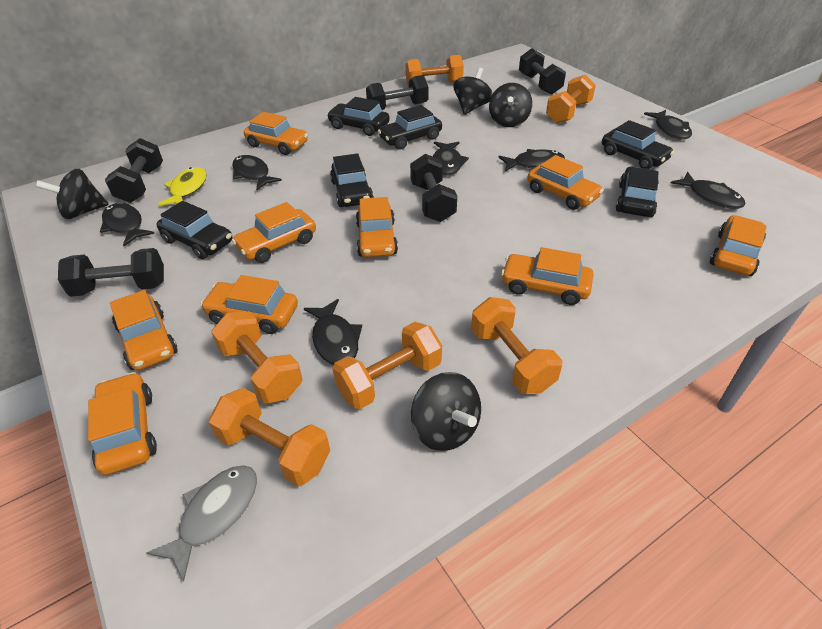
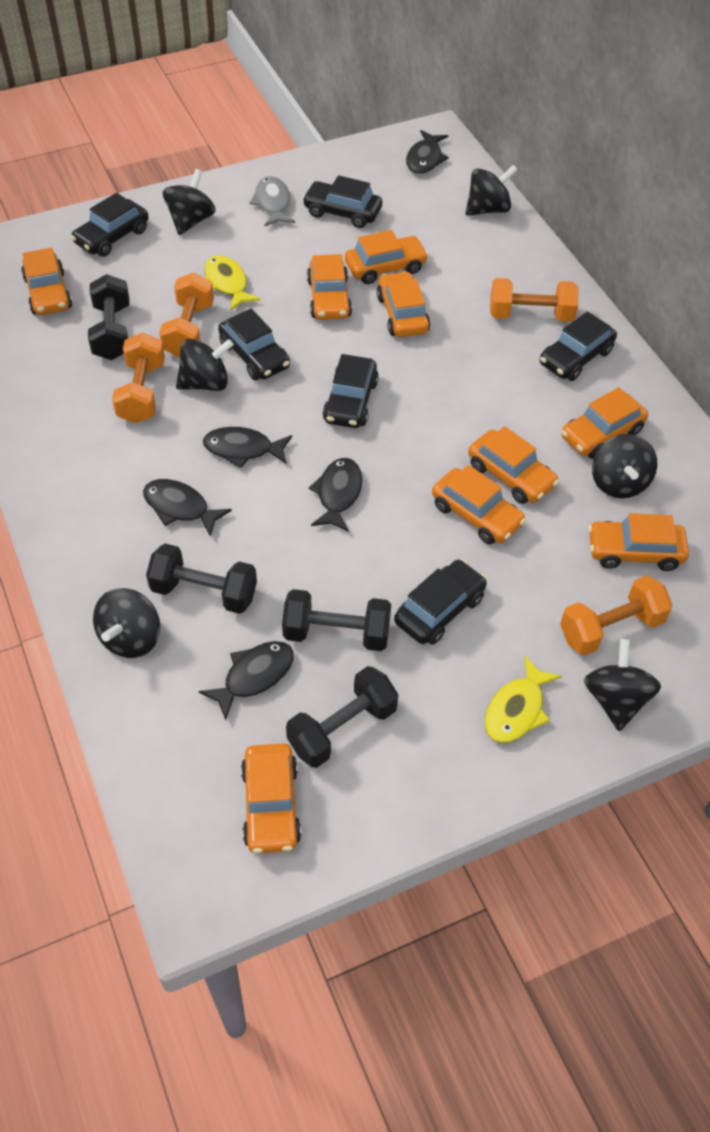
black dumbbell: [58,248,164,297] [105,138,163,203] [366,75,429,110] [410,154,457,222] [519,48,566,95] = 5 -> [88,274,129,360] [146,544,257,614] [282,589,391,651] [286,666,398,768] = 4
black fish: [100,203,155,246] [232,155,282,190] [304,299,362,365] [433,142,469,175] [498,149,565,171] [644,110,692,139] [671,172,745,209] = 7 -> [143,479,232,537] [199,641,294,721] [203,427,292,468] [309,458,363,532] [406,130,449,174] = 5
black spinning top: [36,169,109,219] [411,372,481,451] [453,68,492,115] [489,83,533,127] = 4 -> [93,588,160,658] [163,169,216,235] [176,339,234,391] [466,165,517,216] [584,639,661,731] [592,434,657,498] = 6
orange dumbbell: [209,388,330,486] [211,311,303,404] [332,322,442,409] [405,55,464,86] [471,297,563,394] [546,75,596,123] = 6 -> [112,333,165,423] [159,272,214,357] [490,278,579,322] [560,576,673,656] = 4
yellow fish: [157,167,207,206] = 1 -> [205,255,261,310] [485,656,562,743] = 2

